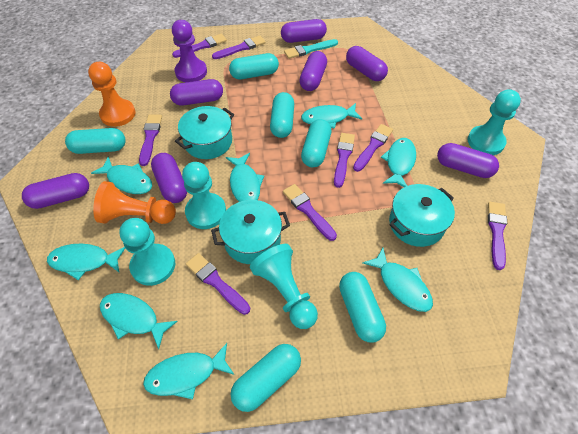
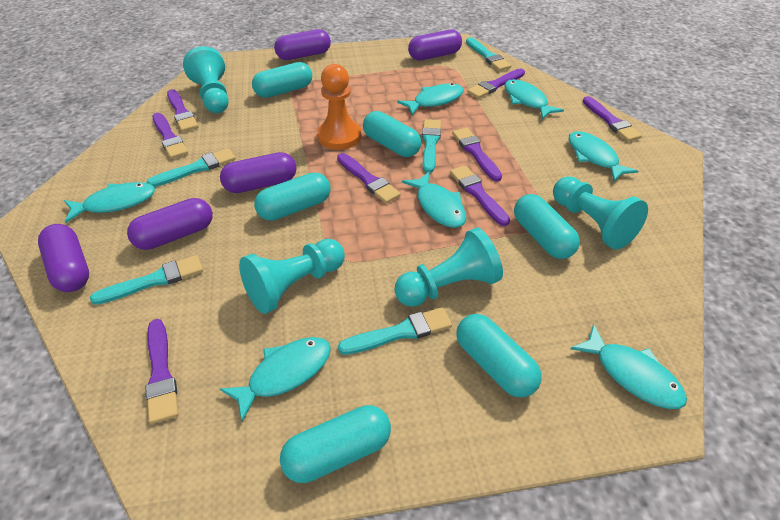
orange pawn: [88,62,136,127] [93,181,176,224] = 2 -> [317,64,361,150] = 1
purple capsule: [22,173,89,209] [151,153,187,203] [170,79,223,106] [281,19,327,43] [299,51,327,91] [346,46,388,81] [437,143,499,178] = 7 -> [38,224,89,292] [127,198,213,250] [220,152,297,193] [274,29,331,60] [408,30,462,60] = 5
purple pawn: [172,20,207,82] = 1 -> none = 0
turquoise brush: [284,39,338,59] = 1 -> [90,255,203,305] [147,148,236,187] [338,307,452,355] [422,119,441,173] [466,37,511,71] = 5
turquoise fish: [47,243,125,280] [91,157,152,194] [100,293,178,349] [143,343,234,399] [226,153,264,202] [301,103,362,129] [363,248,433,312] [381,138,416,187] = 8 -> [64,182,155,223] [220,337,331,422] [397,83,464,115] [402,172,467,228] [504,79,564,119] [569,131,638,181] [570,324,687,409] = 7
turquoise pot: [175,106,234,159] [211,200,290,264] [389,184,455,247] = 3 -> none = 0

